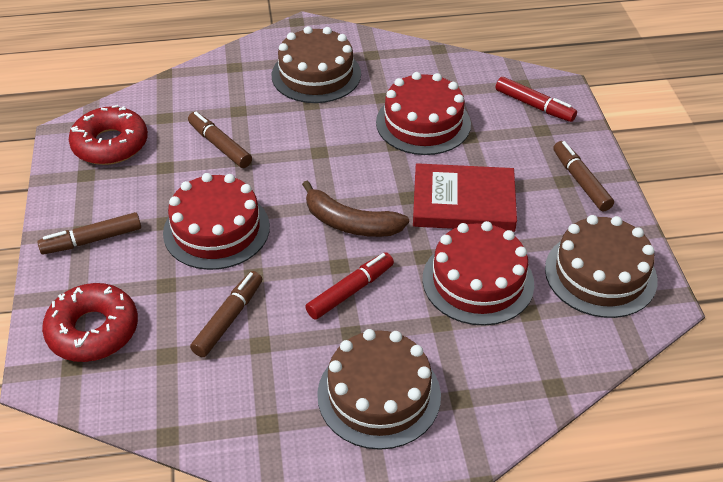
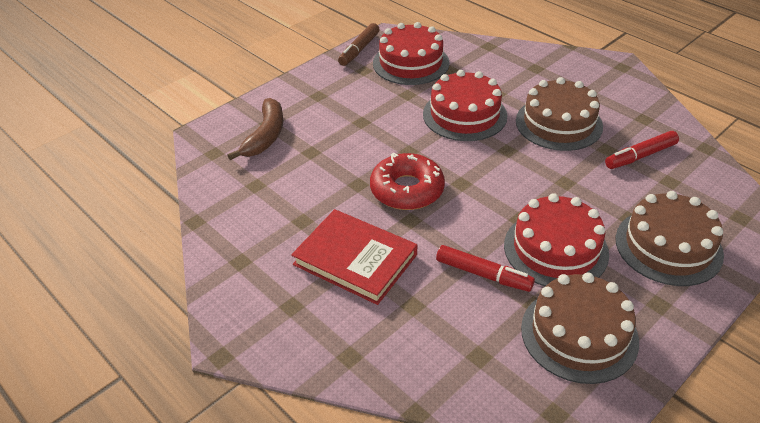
brown marker: [37,212,141,255] [188,111,252,168] [190,271,262,357] [553,141,614,211] = 4 -> [338,23,380,66] = 1
red donut: [42,283,138,362] [69,105,148,165] = 2 -> [370,153,445,210] = 1

